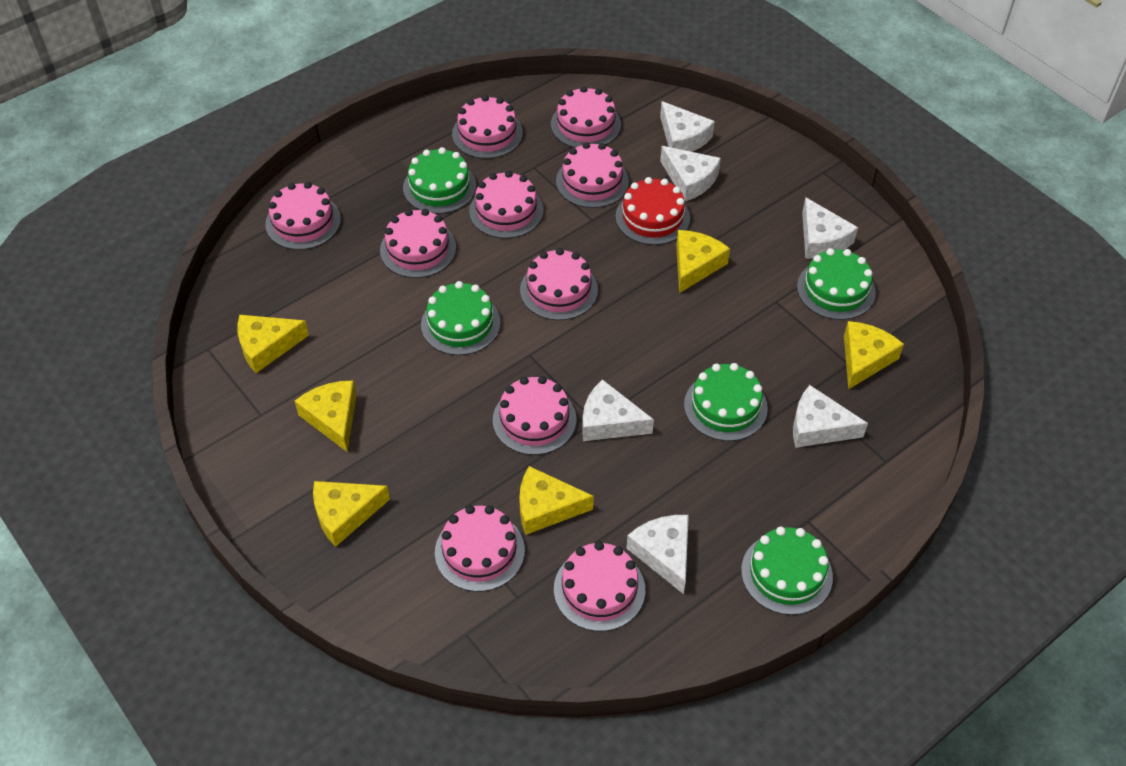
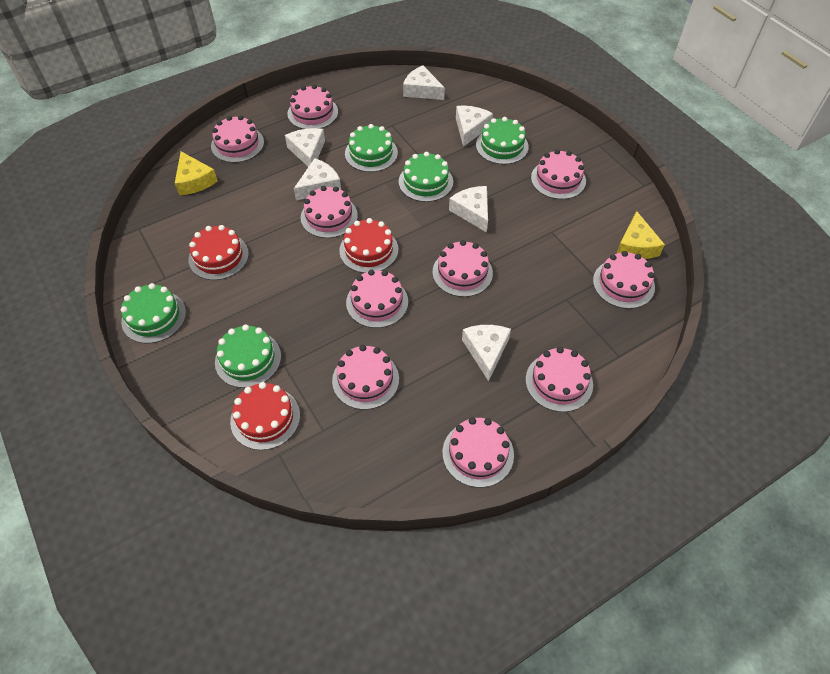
red cake: [616,177,690,245] = 1 -> [189,225,249,280] [230,382,300,450] [339,218,399,273] = 3
yellow cheese: [237,315,309,373] [295,381,357,452] [313,481,390,547] [519,466,594,535] [676,230,730,293] [844,321,904,389] = 6 -> [175,152,218,195] [616,211,665,259] = 2

